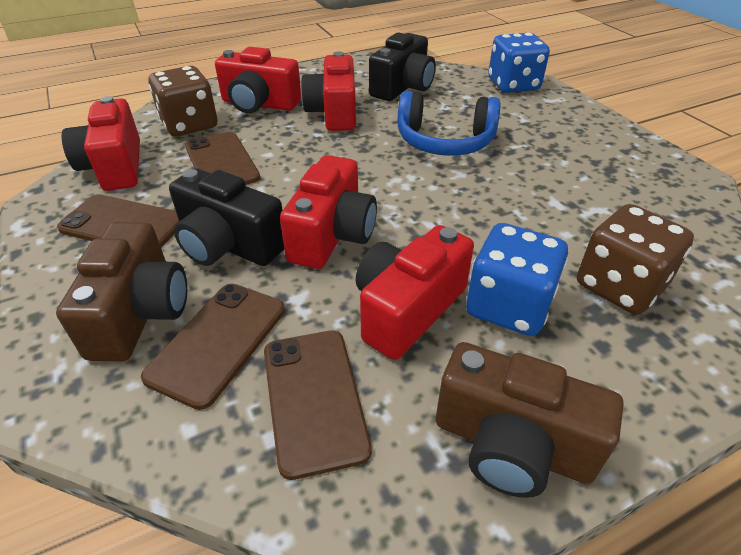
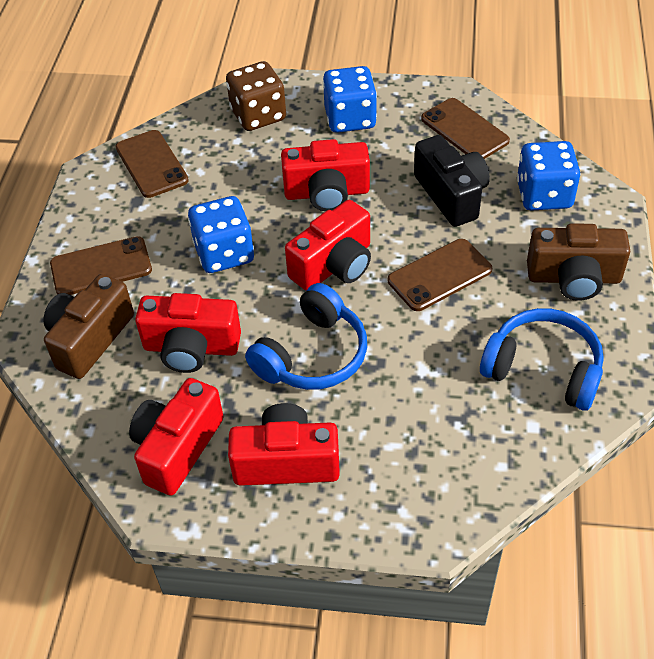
black camera: [169,168,284,266] [369,32,436,101] = 2 -> [414,135,490,227] = 1
blue dice: [466,223,568,336] [488,33,550,93] = 2 -> [188,196,254,273] [323,66,377,133] [517,141,580,211] = 3
blue headphones: [398,91,500,156] = 1 -> [245,283,367,390] [480,308,604,411] = 2
brown dice: [148,66,217,136] [577,204,694,315] = 2 -> [226,61,286,131] = 1

